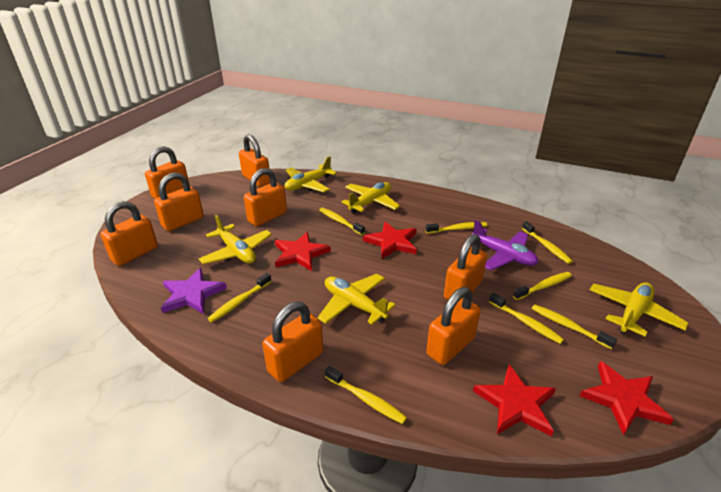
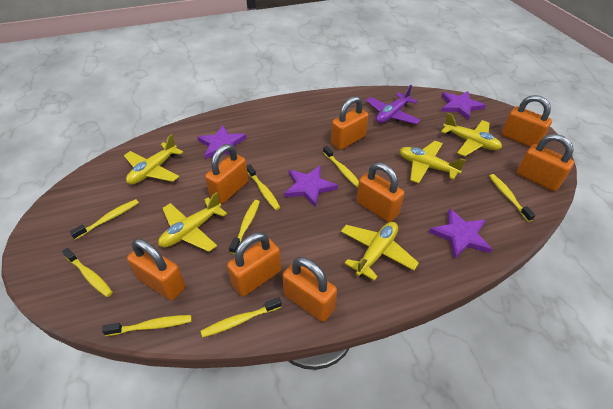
purple star: [161,268,227,314] = 1 -> [197,125,247,159] [284,165,338,208] [429,208,492,259] [441,91,486,120] = 4
red star: [275,232,331,271] [363,222,417,259] [473,364,556,437] [580,361,674,435] = 4 -> none = 0

